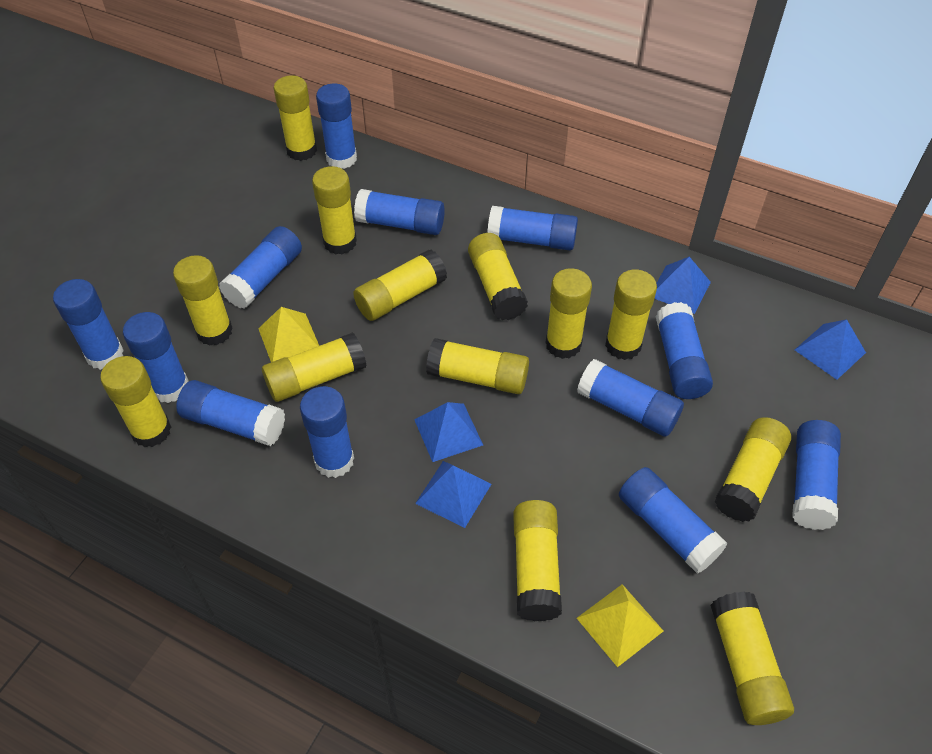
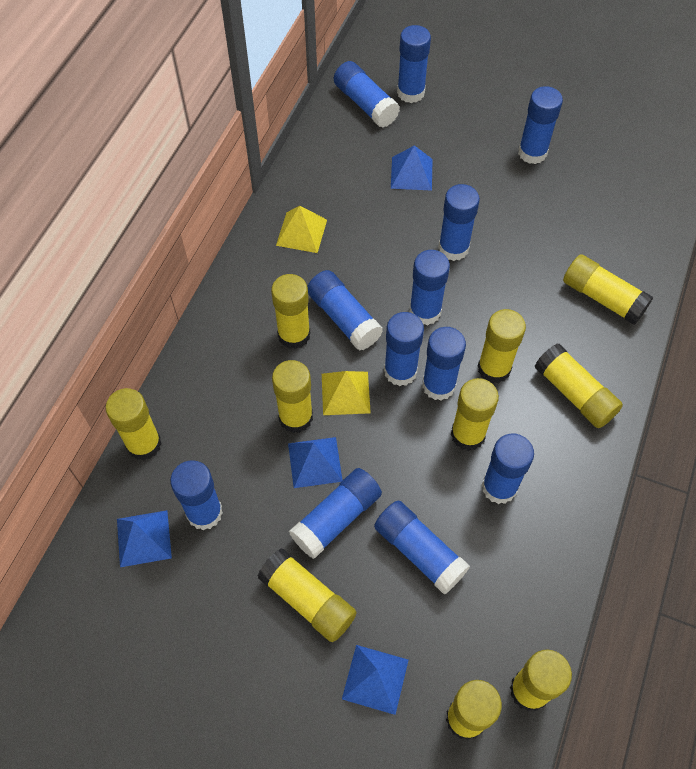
yellow glue stick: [100,356,171,447] [173,255,232,346] [262,333,367,402] [274,76,317,161] [312,166,357,254] [353,249,447,321] [426,338,529,394] [468,233,528,320] [513,500,562,621] [545,268,592,359] [605,269,657,360] [710,591,794,725] [715,417,791,522] = 13 -> [106,388,162,461] [258,549,357,642] [271,274,311,349] [272,360,313,433] [446,680,502,740] [451,378,499,451] [478,309,526,383] [510,649,572,711] [535,344,623,428] [563,254,653,325] = 10

